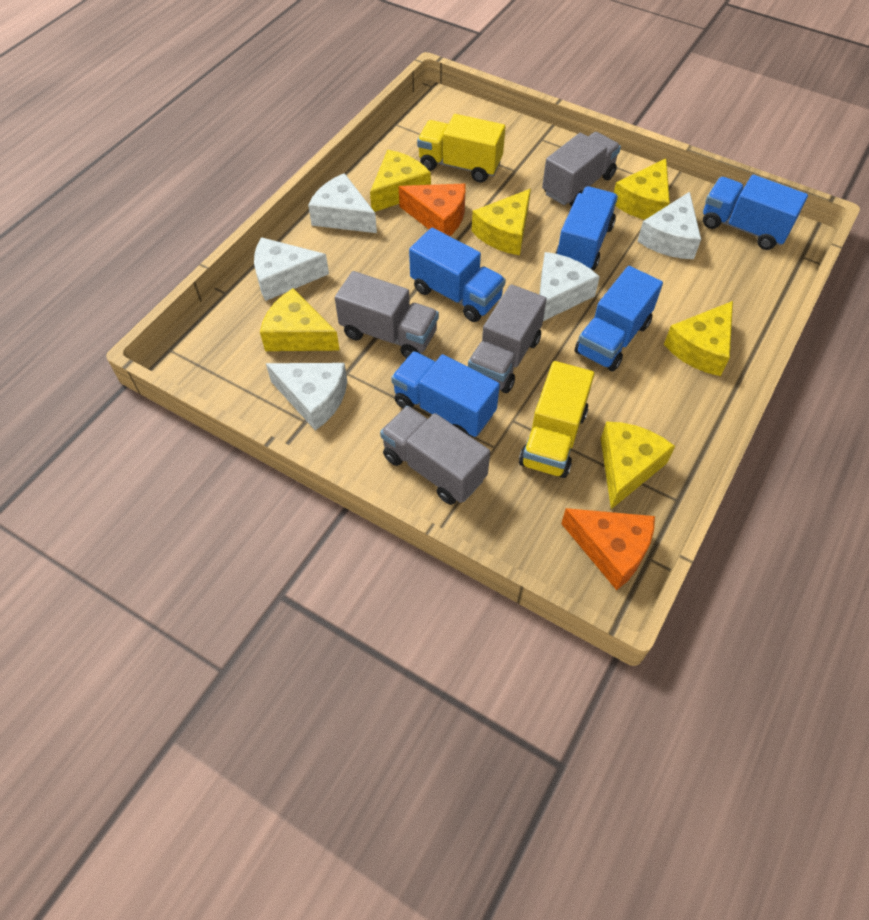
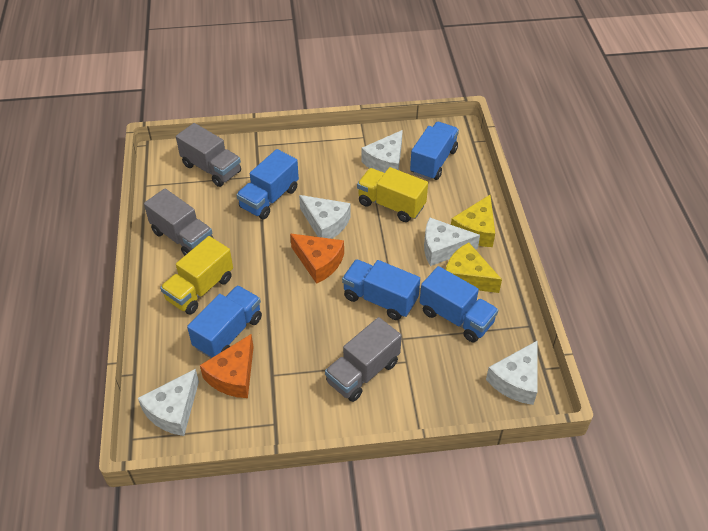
grey truck: [335,271,439,358] [380,406,490,505] [468,284,547,393] [542,132,621,207] = 4 -> [144,188,213,256] [176,123,241,187] [325,317,402,402] = 3
yellow cheese: [260,288,340,351] [370,150,431,212] [472,189,531,255] [601,421,675,509] [614,158,670,220] [664,301,733,376] = 6 -> [446,242,502,293] [451,195,495,247] = 2

